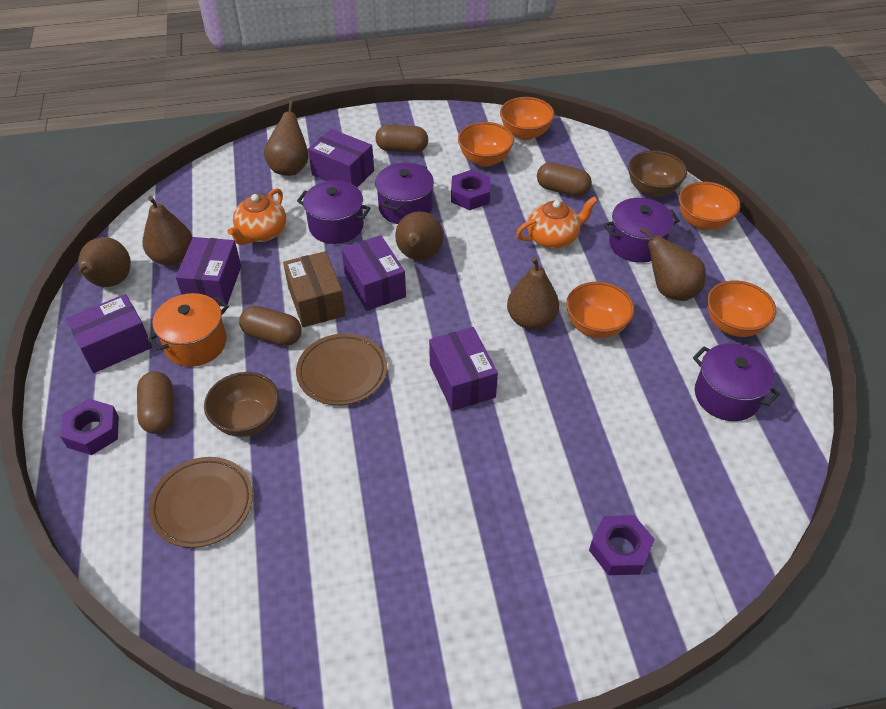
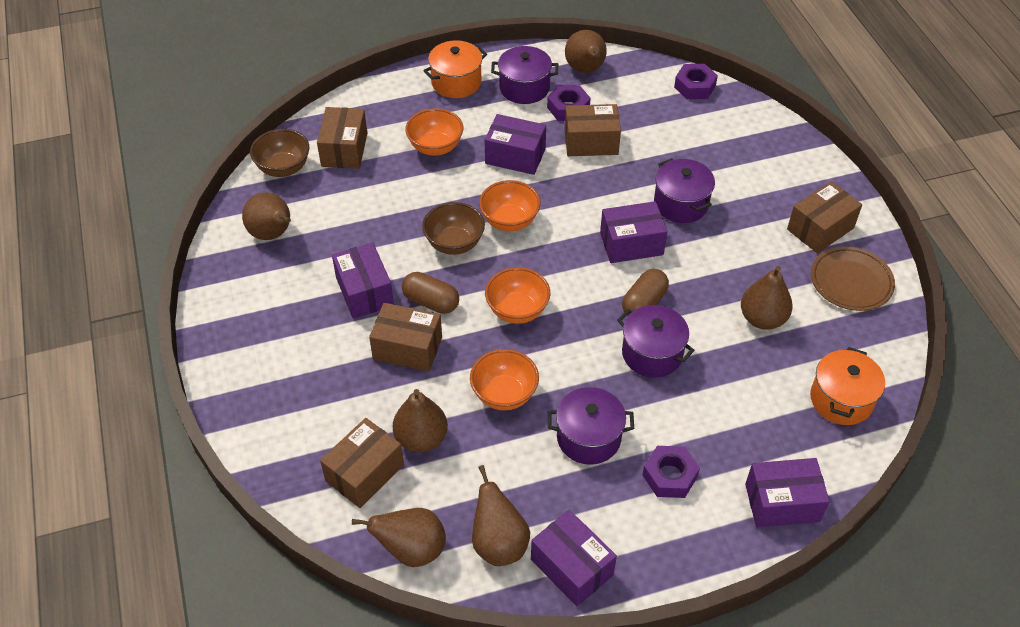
brown box: [283,251,345,327] = 1 -> [317,107,367,169] [320,418,404,508] [369,303,442,372] [565,104,621,156] [787,181,862,253] = 5
brown capsule: [137,371,174,434] [239,306,302,346] [376,125,428,153] [537,162,592,197] = 4 -> [402,272,459,314] [622,269,669,316] = 2
brown plate: [149,457,253,548] [296,333,387,405] = 2 -> [811,246,895,311] = 1
orange bowl: [458,122,514,167] [500,97,555,140] [566,282,635,338] [679,182,741,230] [707,280,776,337] = 5 -> [405,108,463,156] [470,349,539,411] [479,180,541,231] [485,267,551,324] = 4
orange pot: [147,293,229,367] = 1 -> [423,40,487,98] [810,347,885,425] = 2
orange teapot: [228,188,286,245] [516,197,598,249] = 2 -> none = 0

